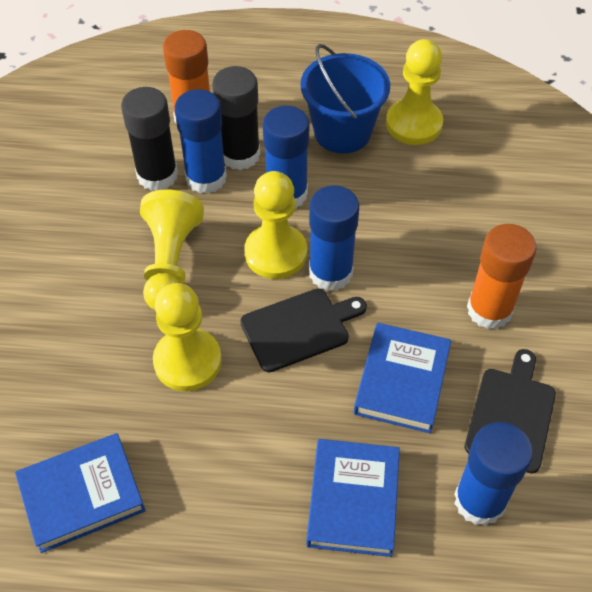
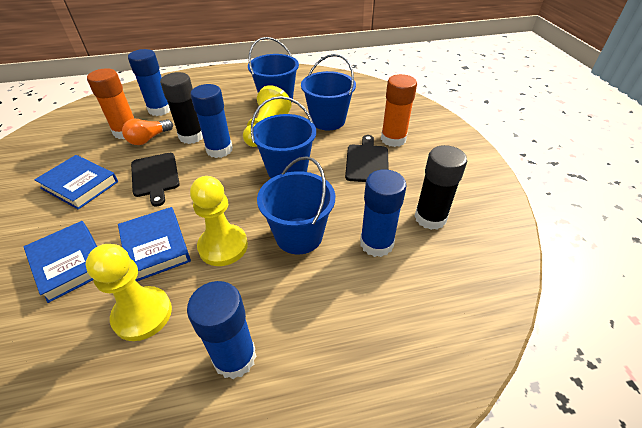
blue bucket: [301,44,390,154] = 1 -> [248,37,299,103] [251,96,316,178] [257,156,335,254] [301,54,356,130] = 4
orange light bulb: none = 0 -> [122,119,173,145] = 1
yellow pawn: [140,189,204,310] [153,283,222,391] [244,171,307,279] [386,39,443,145] = 4 -> [86,244,172,341] [190,176,248,266] [243,85,291,147] = 3

